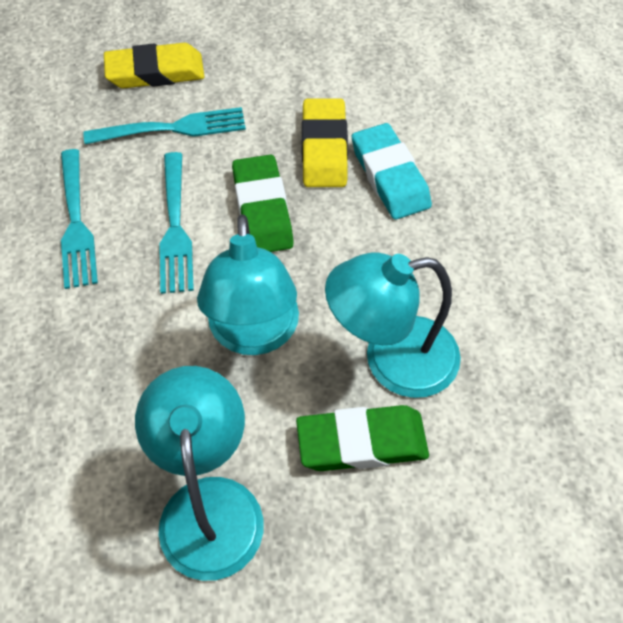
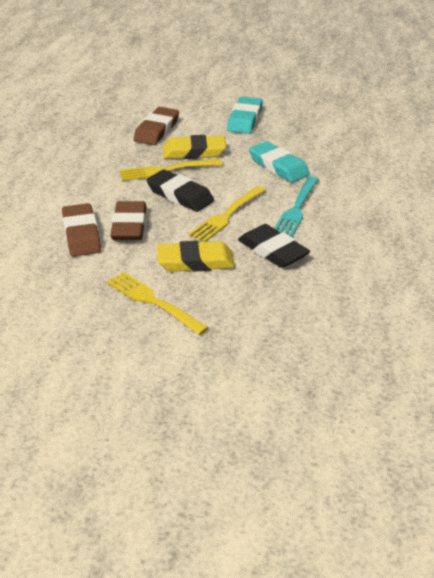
black eraser: none = 0 -> [146,169,214,212] [238,224,310,268] = 2
brown eraser: none = 0 -> [62,203,101,257] [110,201,147,240] [133,107,179,145] = 3
green eraser: [232,154,294,252] [296,405,429,471] = 2 -> none = 0
turquoise eraser: [352,123,432,220] = 1 -> [227,96,263,134] [249,141,310,183] = 2
turquoise fork: [61,149,98,289] [83,107,246,144] [159,152,194,294] = 3 -> [274,176,319,237] = 1
turquoise lamp: [135,366,264,581] [197,214,299,355] [325,252,461,398] = 3 -> none = 0
yellow fork: none = 0 -> [106,272,208,335] [119,159,223,181] [188,186,266,242] = 3

